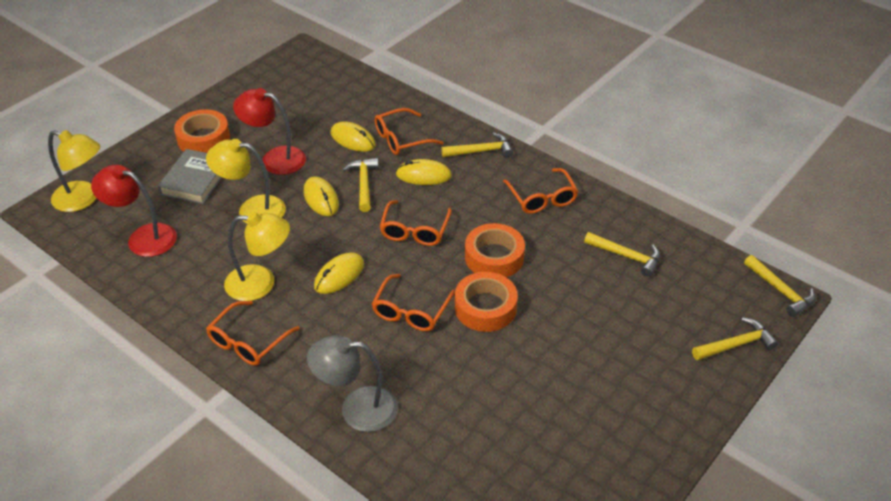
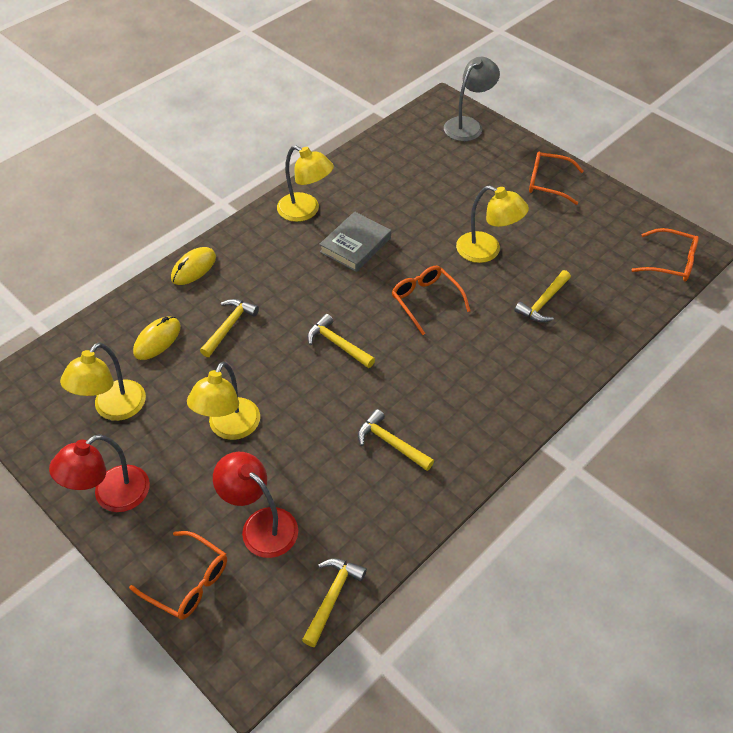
orange glasses: [206,301,300,366] [372,274,455,331] [375,108,444,155] [380,200,452,246] [503,168,578,214] = 5 -> [129,531,227,620] [392,266,471,335] [529,151,584,205] [632,228,699,281] = 4
orange tape: [174,109,230,153] [455,272,518,332] [465,223,525,277] = 3 -> none = 0
yellow lamp: [48,130,100,212] [206,139,286,224] [224,212,290,301] = 3 -> [60,342,146,421] [187,362,260,440] [277,145,334,222] [456,186,529,263] = 4
yellow mouse: [304,176,339,216] [314,253,364,294] [330,121,376,152] [396,159,452,185] = 4 -> [133,316,181,360] [171,247,216,285] = 2

